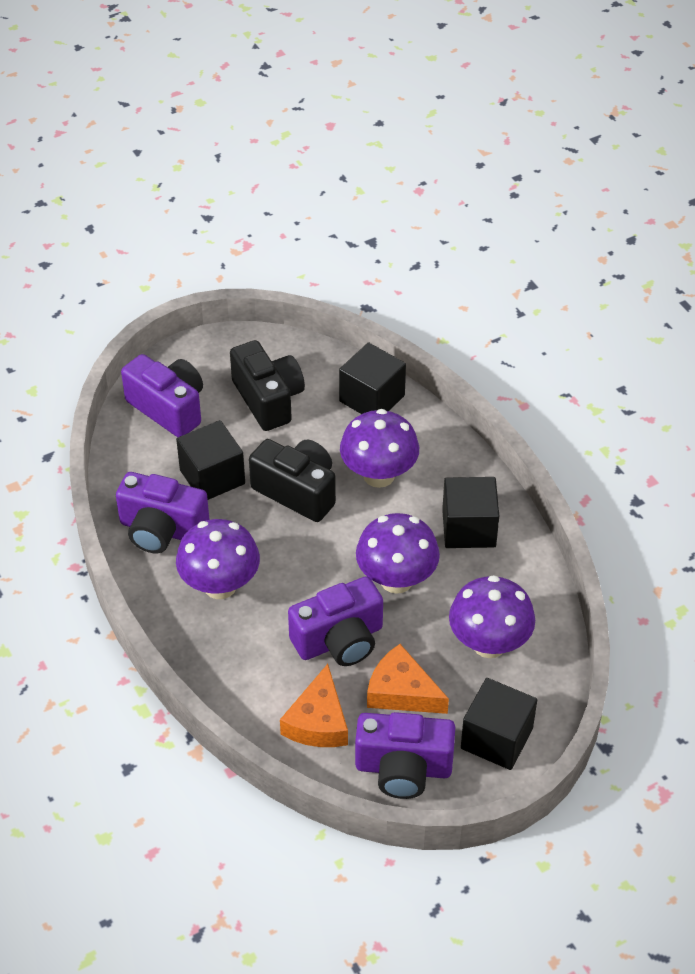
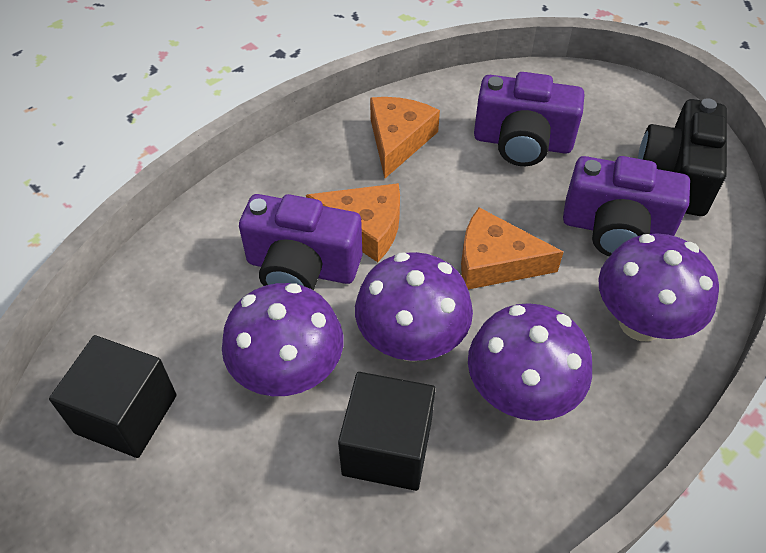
black camera: [230,340,305,431] [249,439,336,522] = 2 -> [638,98,727,216] = 1
black cube: [176,420,245,500] [339,342,406,414] [442,477,499,548] [461,678,537,770] = 4 -> [49,335,177,458] [338,372,435,491] = 2
orange cheese: [280,664,348,747] [367,644,449,714] = 2 -> [306,183,400,262] [370,97,440,178] [461,207,564,289] = 3
purple camera: [116,472,210,553] [121,354,203,437] [288,576,383,666] [355,712,455,799] = 4 -> [239,194,362,290] [474,72,584,166] [563,156,690,257] = 3

